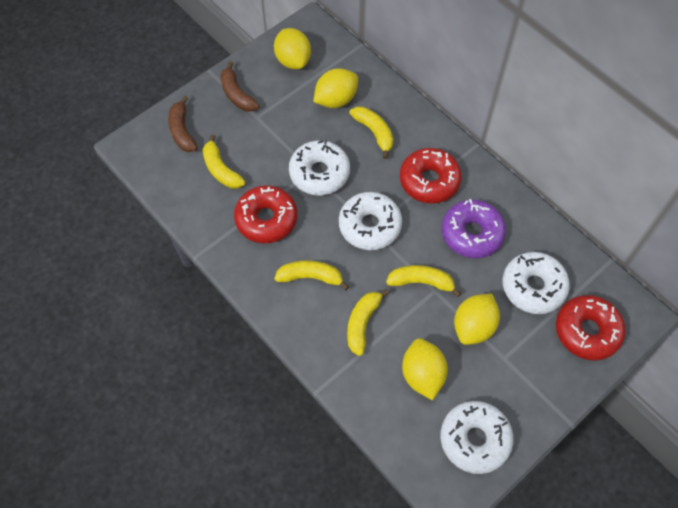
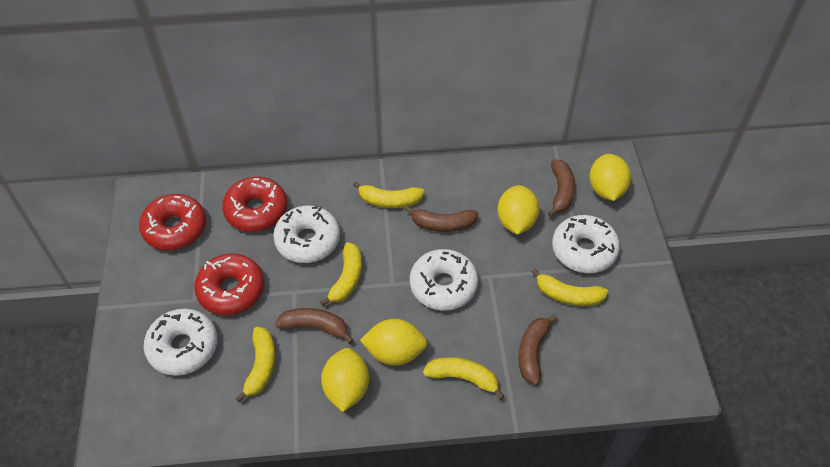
brown banana: [168,96,197,152] [220,61,260,112] = 2 -> [275,308,353,344] [405,206,478,232] [519,314,558,385] [548,159,575,217] = 4
purple donut: [441,199,506,258] = 1 -> none = 0

